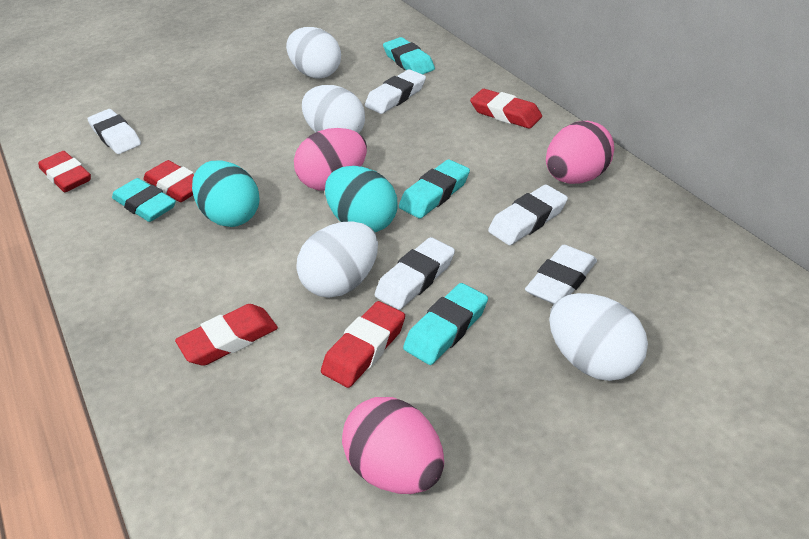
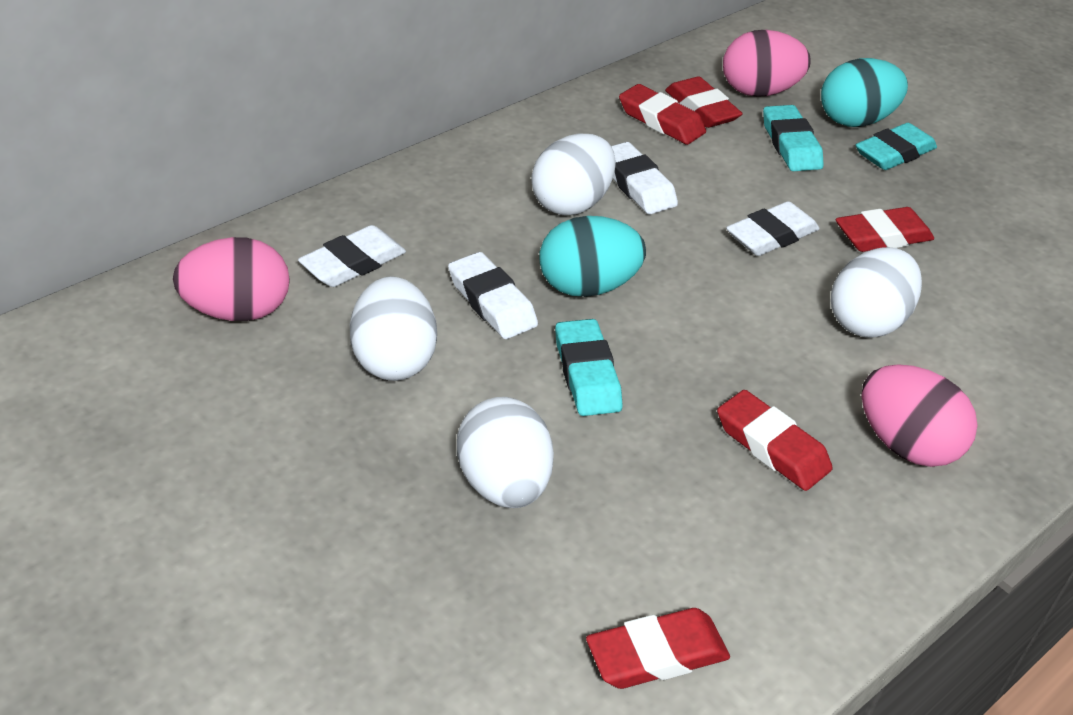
turquoise eraser: [112,178,176,222] [383,37,435,74] [399,159,470,218] [403,283,488,365] = 4 -> [555,319,623,416] [763,105,824,171] [856,123,937,170] = 3
white eraser: [87,109,141,154] [365,69,426,114] [375,237,455,310] [488,184,568,245] [525,245,597,304] = 5 -> [298,225,406,287] [448,252,538,339] [611,142,678,215] [726,201,820,256] = 4

